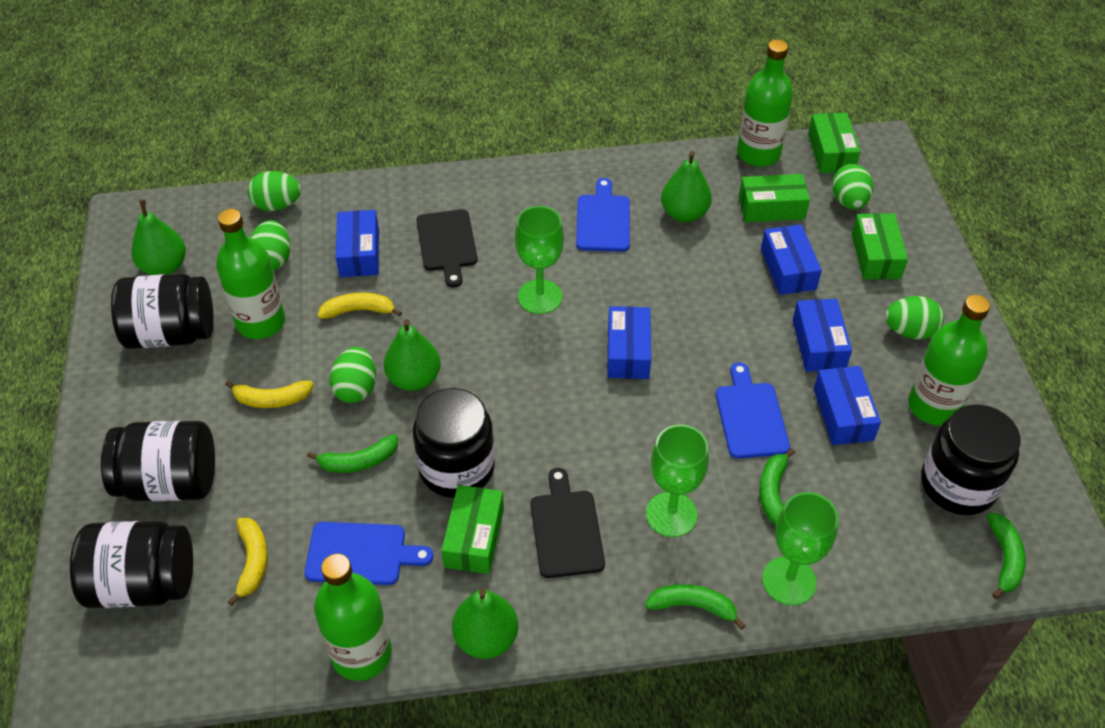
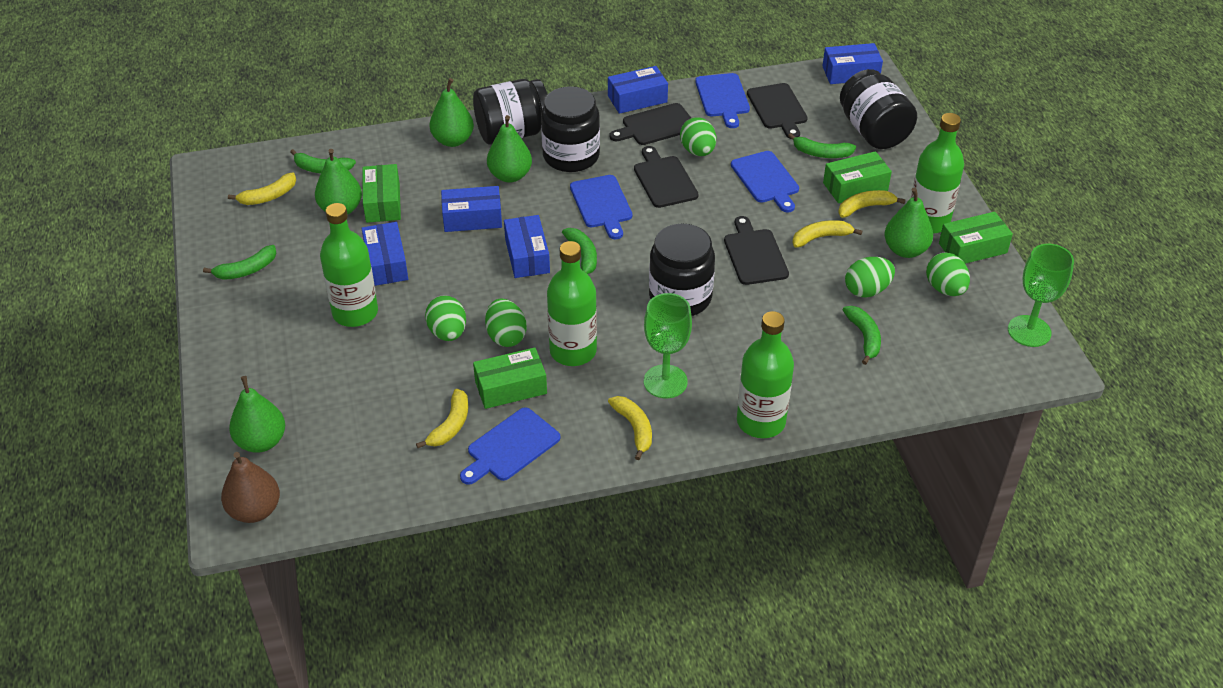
black cutting board: [416,209,478,287] [531,468,605,578] = 2 -> [609,103,691,145] [634,146,699,208] [724,216,789,285] [747,83,808,139] = 4
black jar: [70,521,193,608] [101,421,215,501] [111,273,213,349] [413,388,495,498] [921,405,1020,515] = 5 -> [473,79,548,145] [541,87,600,172] [649,224,715,316] [840,69,917,149] = 4
blue cutting board: [304,522,433,585] [576,178,630,252] [716,362,790,459] = 3 -> [460,407,560,485] [570,175,633,239] [695,73,750,128] [731,151,799,213] = 4
brown pear: none = 0 -> [221,452,280,523] = 1
green banana: [307,434,398,473] [645,584,746,630] [759,448,795,525] [987,513,1026,599] = 4 -> [203,245,277,280] [290,149,356,173] [562,228,597,274] [788,133,856,158] [843,306,881,365] = 5
green goblet: [515,206,564,314] [646,424,709,537] [762,492,838,605] = 3 -> [644,293,692,398] [1008,244,1074,347] = 2
green pear: [131,199,186,275] [384,319,441,391] [452,589,518,659] [661,151,712,222] = 4 -> [229,376,285,453] [315,149,362,214] [430,78,474,147] [487,115,532,183] [885,187,933,258] = 5
yellow banana: [225,380,313,408] [228,518,268,606] [318,293,402,319] = 3 -> [228,173,296,205] [416,389,468,448] [608,396,652,460] [792,220,862,248] [838,190,906,218] = 5

